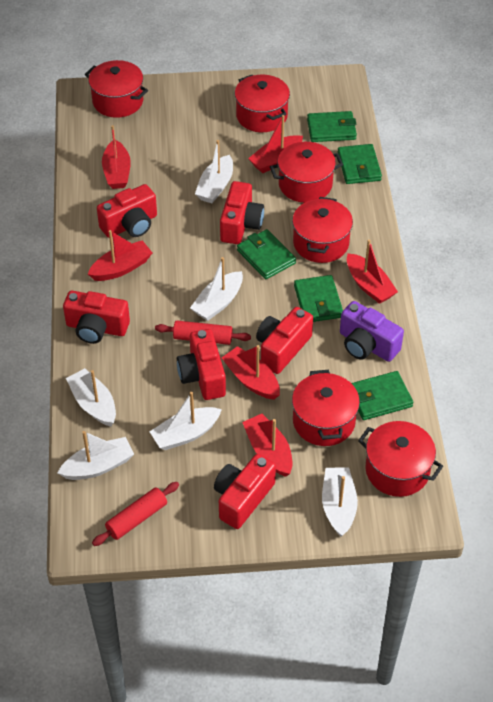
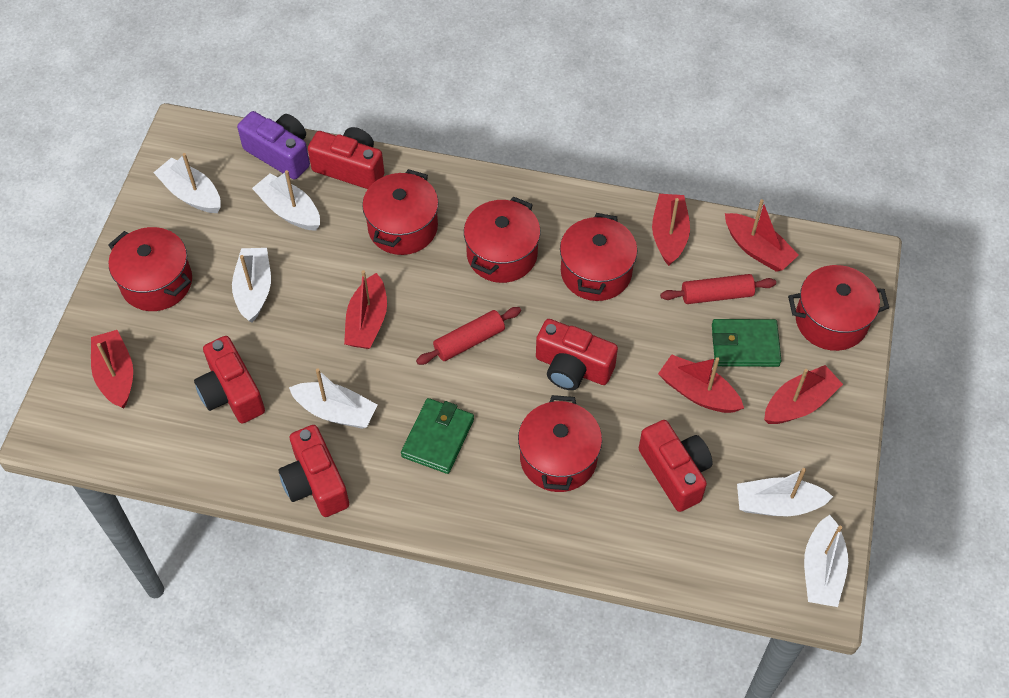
green wallet: [237,229,296,279] [294,275,343,322] [307,111,357,142] [337,144,382,184] [351,371,413,420] = 5 -> [401,398,474,474] [712,319,781,367] = 2
red camera: [63,291,130,344] [97,184,157,238] [177,329,226,400] [214,454,276,529] [220,181,264,244] [256,307,313,374] = 6 -> [194,336,265,423] [278,425,349,517] [308,127,384,189] [536,319,618,390] [639,420,713,512] = 5

